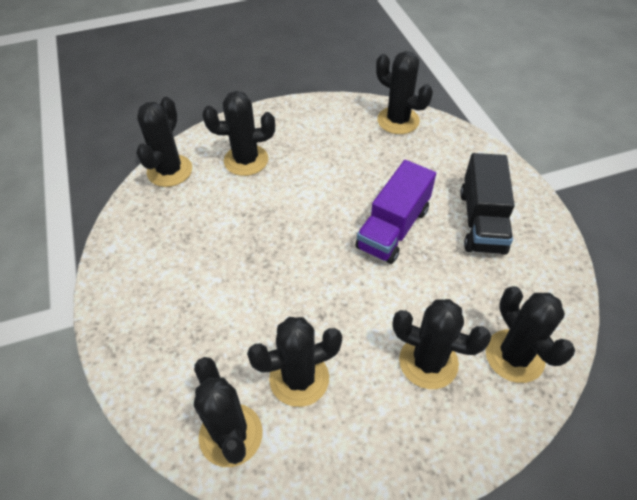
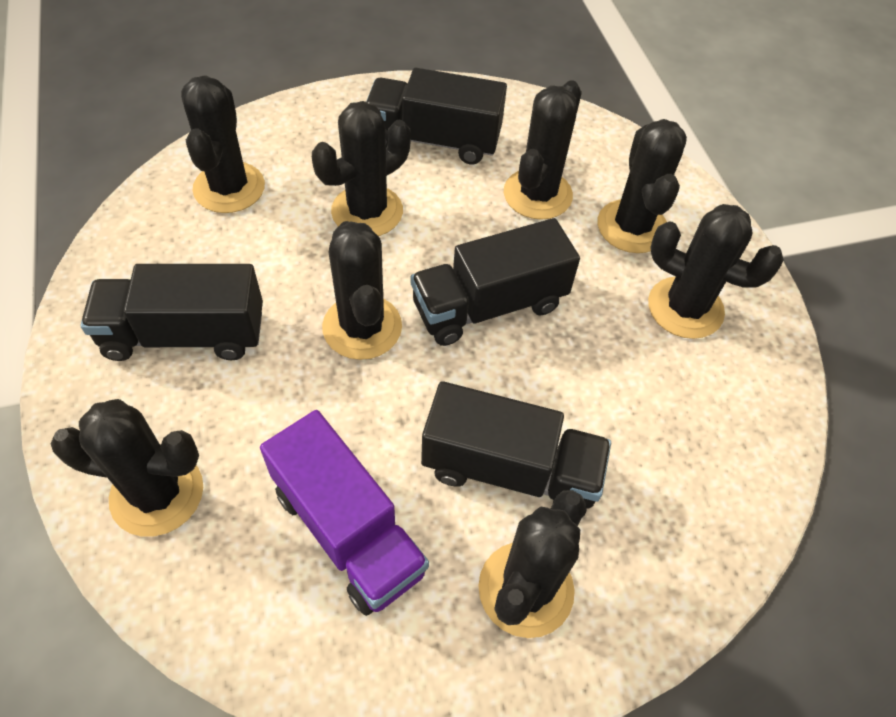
black cactus: [136,97,192,187] [194,357,263,467] [202,91,275,176] [247,317,342,407] [376,51,433,134] [393,299,491,389] [485,286,575,383] = 7 -> [51,399,203,537] [181,75,265,213] [312,101,411,236] [322,221,402,360] [478,490,586,638] [504,80,581,220] [598,119,687,253] [648,204,784,339] = 8
black truck: [460,153,515,255] = 1 -> [80,264,263,361] [366,68,507,165] [411,218,580,346] [421,381,611,516] = 4

